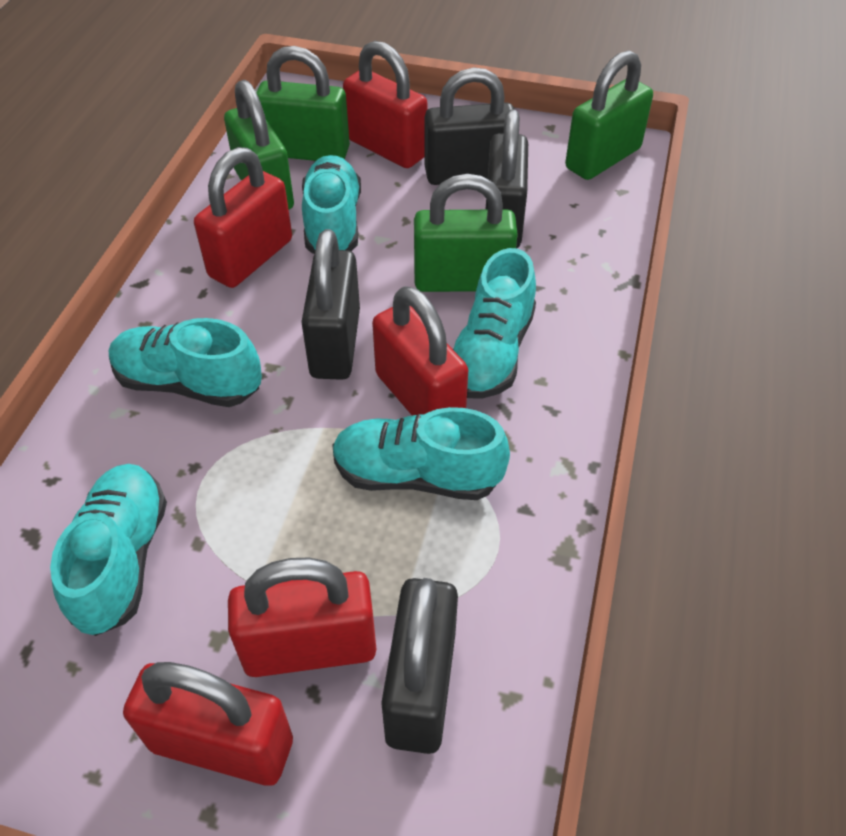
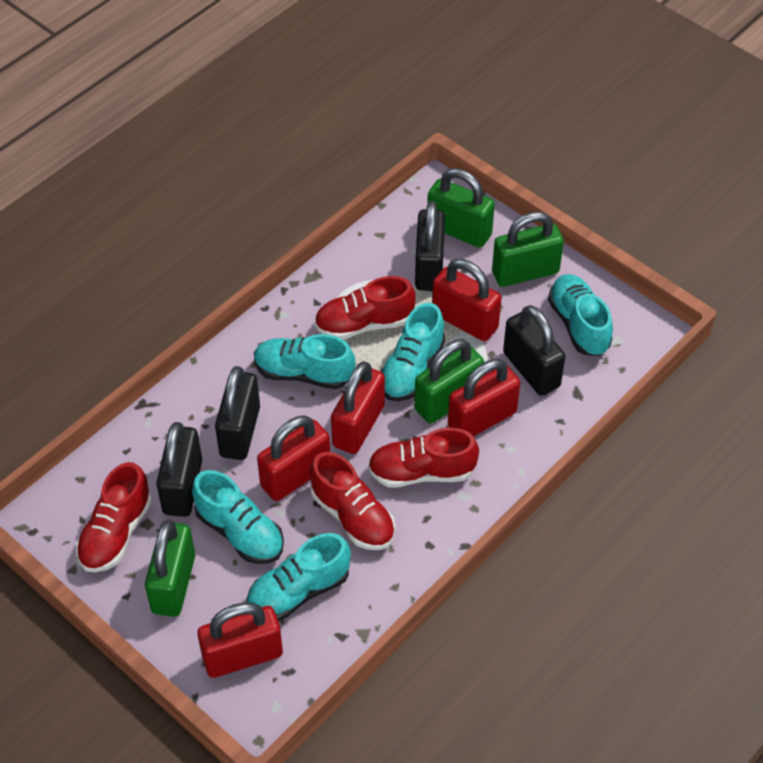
red shoe: none = 0 -> [76,462,152,572] [310,452,395,550] [314,276,416,339] [368,428,479,487] = 4

